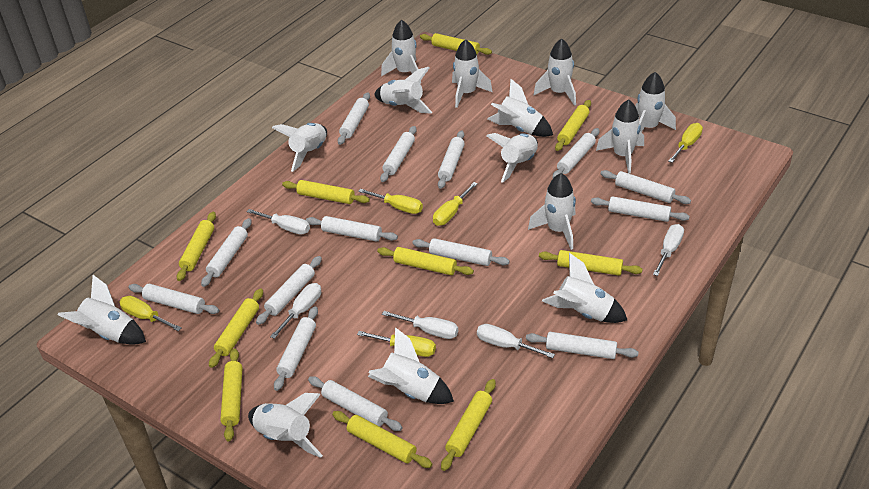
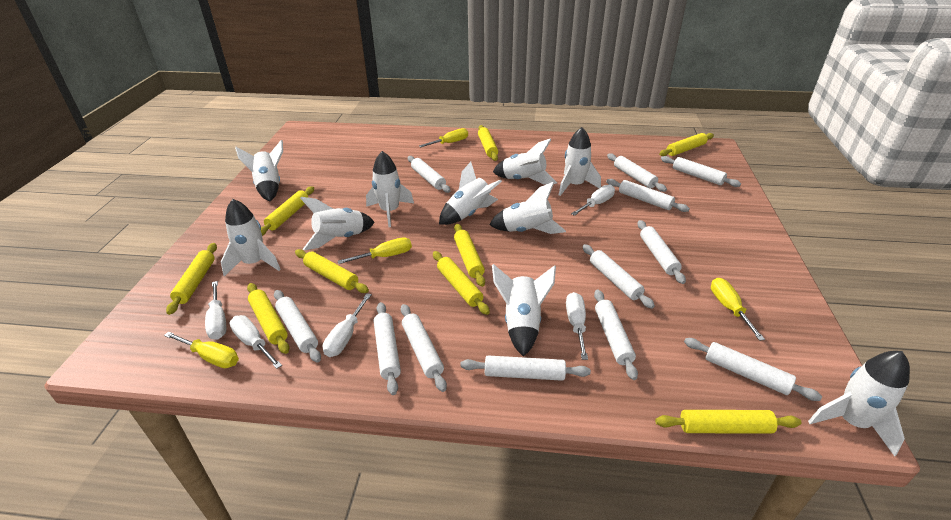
white rocket: [58,275,146,345] [248,393,323,458] [272,123,327,172] [368,327,454,404] [374,67,432,114] [381,19,421,84] [452,39,493,108] [487,79,553,137] [487,133,538,183] [528,173,576,250] [534,38,576,106] [542,253,627,323] [596,99,644,174] [635,72,676,133] = 14 -> [221,199,281,276] [235,140,283,201] [300,197,375,250] [366,151,414,227] [439,162,502,225] [489,182,566,234] [492,264,556,357] [493,138,557,184] [559,127,601,196] [808,351,910,456] = 10
white rolling pin: [128,284,219,314] [201,218,251,287] [256,256,322,325] [274,306,318,391] [306,216,398,242] [308,376,402,431] [338,92,370,145] [380,126,417,182] [412,238,510,266] [438,131,465,189] [526,332,638,359] [553,128,599,178] [591,196,690,222] [600,170,691,204] = 14 -> [274,290,321,363] [374,302,401,395] [400,304,447,392] [408,156,451,193] [460,355,591,381] [582,244,655,309] [594,290,638,380] [606,179,690,212] [607,153,667,192] [637,220,686,284] [661,156,741,187] [684,338,822,401] = 12
yellow rolling pin: [177,212,216,281] [209,288,263,368] [220,349,243,441] [282,180,370,204] [332,411,433,468] [377,247,474,275] [420,33,492,55] [441,379,496,471] [539,250,642,276] [555,100,591,151] = 10 -> [166,243,217,315] [247,283,289,354] [261,186,314,236] [295,249,369,293] [433,251,490,315] [454,224,485,287] [478,125,498,161] [655,410,802,434] [659,133,714,156] = 9
yellow screwdriver: [119,296,182,331] [357,331,436,357] [358,189,423,214] [433,182,478,226] [668,123,703,163] = 5 -> [164,332,239,368] [337,237,412,264] [419,128,468,147] [711,278,765,341] = 4

